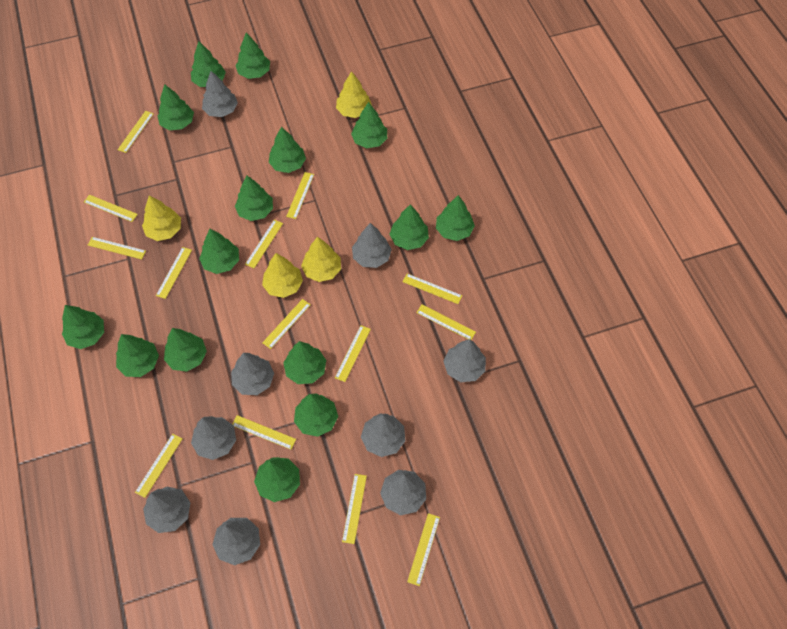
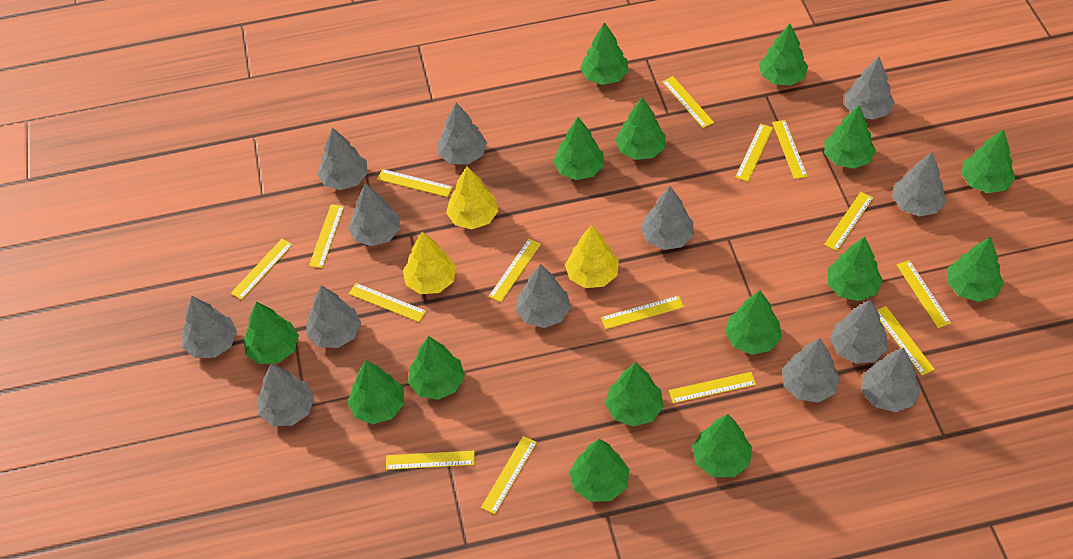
grey tree: [143,487,190,533] [191,416,236,460] [202,71,238,117] [212,518,260,565] [231,353,274,395] [352,223,392,268] [361,414,406,457] [380,470,426,515] [443,339,486,382] = 9 -> [182,296,237,358] [258,364,315,426] [306,285,361,348] [317,127,368,190] [348,183,400,246] [437,103,487,164] [516,264,571,328] [641,186,694,250] [782,338,840,403] [830,299,888,364] [844,57,895,120] [862,347,921,412] [892,152,946,217] = 13
yellow ruler: [84,195,138,222] [88,237,146,260] [118,111,154,153] [135,434,183,498] [156,247,192,299] [232,415,296,450] [245,220,283,268] [262,299,311,349] [286,172,314,219] [335,325,371,382] [342,474,367,544] [403,274,462,304] [407,513,440,586] [416,304,476,340] = 14 -> [231,239,293,300] [309,204,344,268] [349,283,426,322] [377,169,453,197] [386,451,475,470] [481,436,537,514] [489,239,541,302] [601,296,684,329] [662,76,714,128] [669,372,756,403] [735,124,773,182] [772,120,808,179] [824,192,873,251] [877,306,935,375] [897,260,951,328] = 15
yellow tree: [142,195,181,241] [262,253,303,298] [301,237,341,282] [336,71,372,118] = 4 -> [403,231,456,294] [446,166,498,229] [565,225,619,288] = 3

